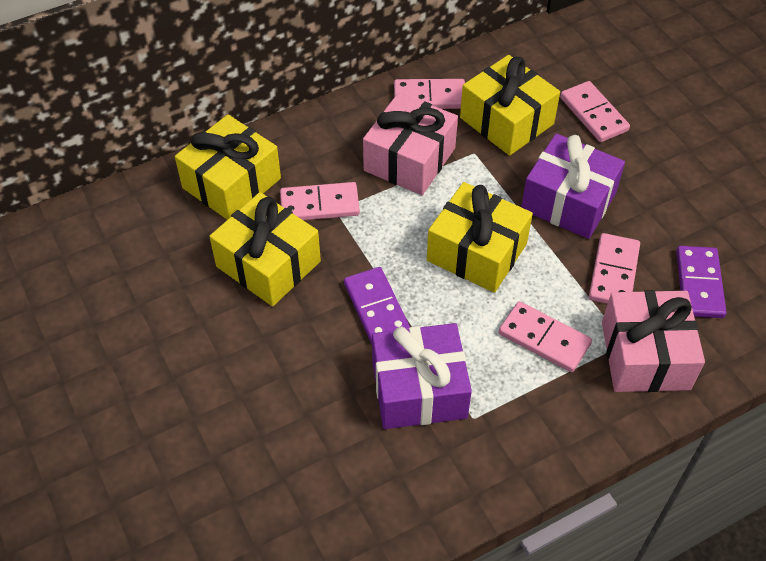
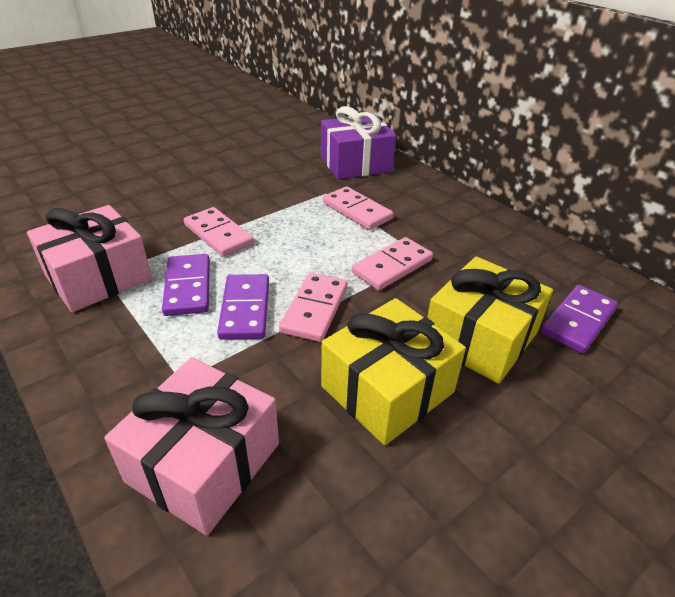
pink domino: [280,182,360,220] [394,79,465,109] [499,301,592,372] [560,81,630,142] [589,233,640,304] = 5 -> [184,207,254,257] [279,273,348,342] [323,186,394,230] [351,237,433,290] = 4
purple domino: [344,267,410,344] [676,246,727,318] = 2 -> [162,254,210,316] [217,274,269,340] [541,285,618,354] = 3
purple gift: [372,323,472,429] [521,133,625,239] = 2 -> [321,106,396,179] = 1
yellow gift: [175,114,281,220] [209,192,321,306] [427,182,533,293] [460,55,560,156] = 4 -> [321,298,466,445] [427,256,553,384] = 2

